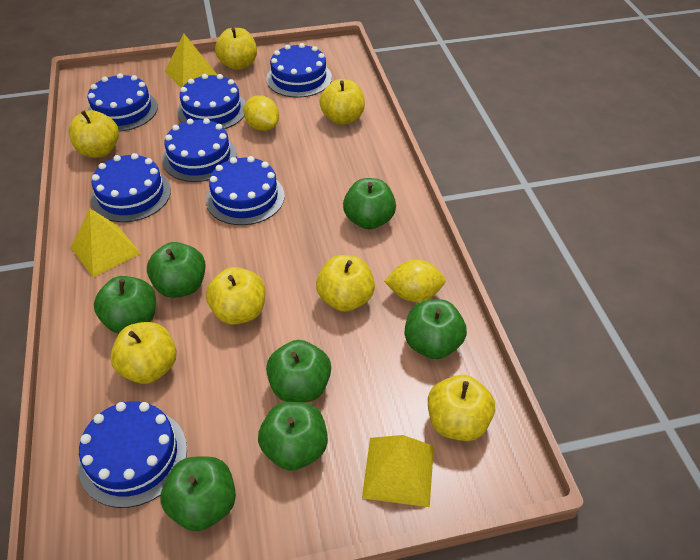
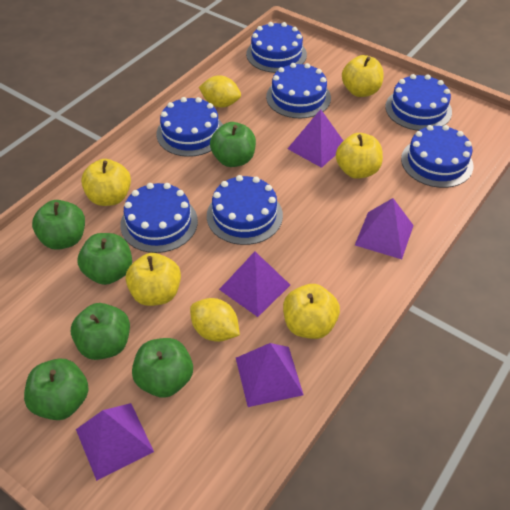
green apple: [94,276,156,334] [147,242,206,298] [160,456,236,531] [258,401,328,471] [266,340,331,402] [343,178,396,229] [405,299,467,359] = 7 -> [24,359,88,420] [32,200,85,250] [71,303,130,360] [77,233,132,285] [132,338,193,398] [210,122,256,167] = 6
purple pyramid: none = 0 -> [76,403,154,481] [219,251,290,317] [236,343,303,407] [287,109,343,168] [355,198,414,259] = 5
yellow apple: [69,110,119,158] [110,322,177,384] [206,267,265,325] [215,28,257,70] [316,255,375,312] [319,79,365,125] [428,375,495,441] = 7 -> [81,159,131,206] [126,253,181,306] [283,284,340,339] [336,133,383,179] [342,55,383,97] = 5
yellow pyramid: [71,209,141,277] [165,34,217,88] [362,435,434,507] = 3 -> none = 0

